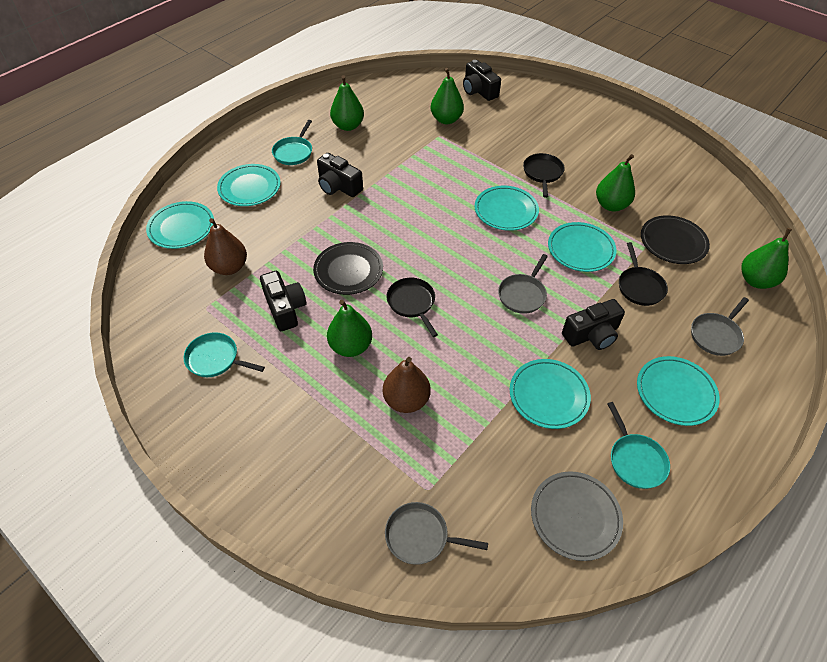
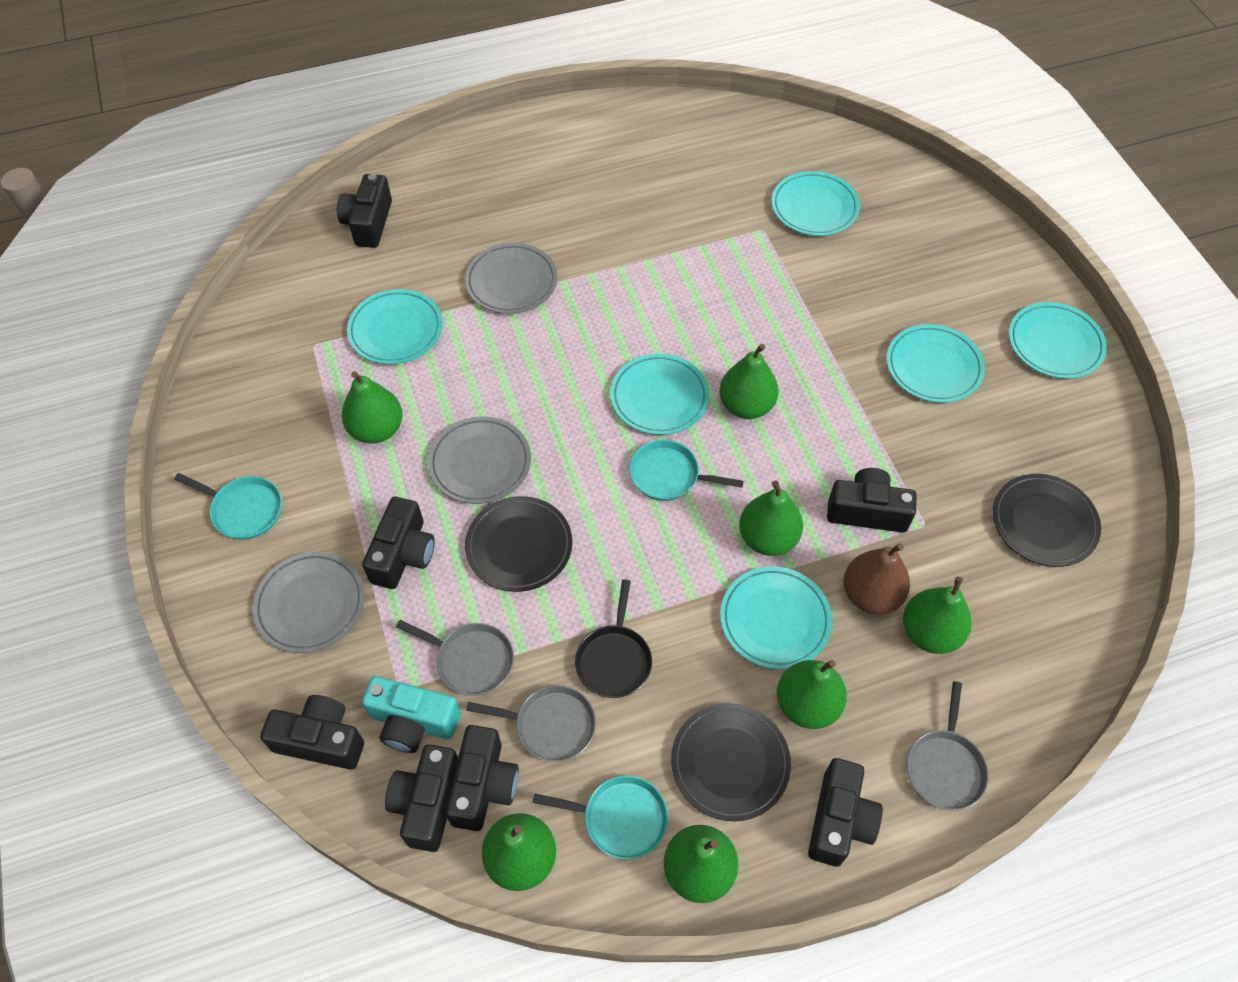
black camera: [260,271,306,331] [317,153,363,197] [463,60,501,101] [562,299,625,350] = 4 -> [260,695,364,770] [337,174,392,248] [362,497,435,589] [385,744,458,852] [445,725,519,831] [808,758,883,867] [827,468,917,533] = 7
black pan: [386,278,438,337] [523,153,565,198] [619,242,668,306] = 3 -> [575,579,652,698] = 1
black plate: [313,242,383,295] [641,215,710,264] = 2 -> [465,496,572,592] [671,703,791,821] [993,474,1101,567] = 3
brown pear: [204,218,247,275] [383,357,431,413] = 2 -> [843,543,910,615] = 1
green pear: [327,300,372,357] [330,75,364,131] [430,68,464,124] [596,154,635,211] [741,228,792,289] = 5 -> [342,371,402,443] [482,813,556,891] [664,825,738,903] [719,344,779,419] [739,480,803,556] [777,660,847,729] [903,576,972,654] = 7
grey plate: [531,471,623,561] = 1 -> [253,552,365,653] [428,417,531,504] [465,243,558,314] = 3
turquoise camera: none = 0 -> [362,676,461,753] = 1

